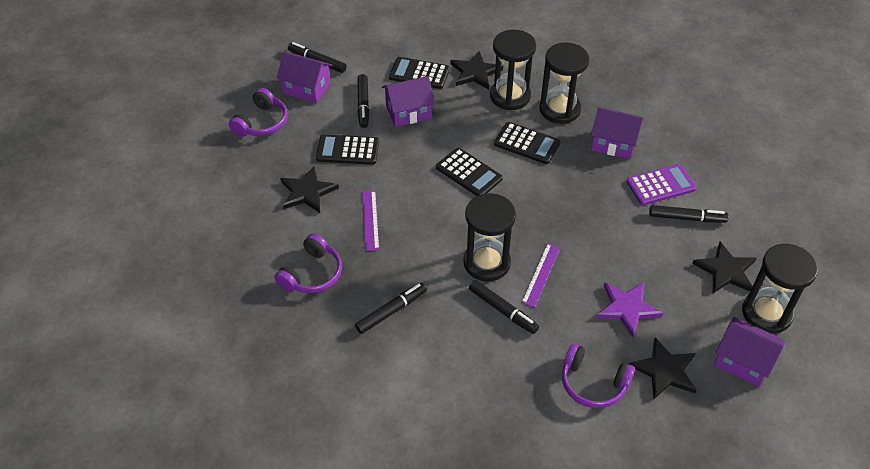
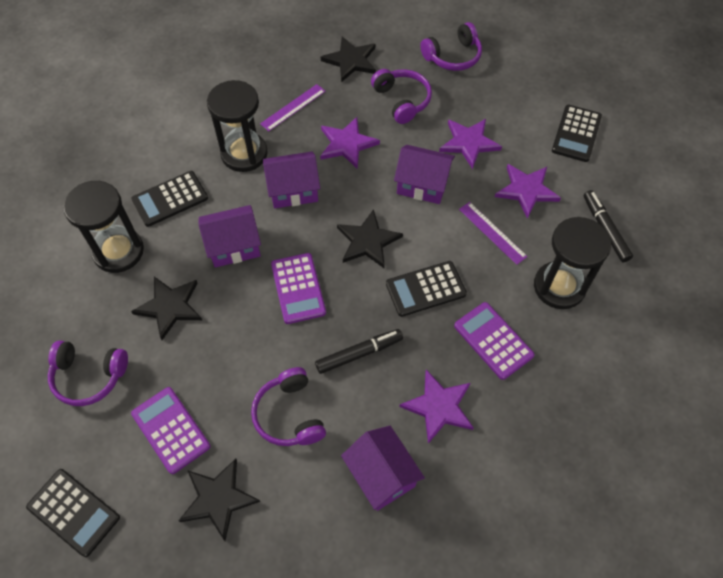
black hourglass: [463,193,516,281] [490,30,536,110] [540,43,589,124] [742,244,818,334] = 4 -> [63,181,144,273] [207,80,268,172] [534,217,611,309] = 3
black marker: [288,42,347,73] [355,282,427,334] [357,74,369,128] [469,280,539,334] [649,205,729,223] = 5 -> [315,329,403,374] [584,190,633,262] = 2
purple calculator: [626,164,697,205] = 1 -> [131,387,211,474] [271,253,326,324] [454,302,535,380] = 3
purple headphones: [229,88,288,137] [275,233,342,293] [562,343,635,408] = 3 -> [48,340,128,406] [251,367,326,446] [371,69,432,124] [420,22,482,71] = 4
purple star: [596,282,663,337] = 1 -> [320,117,380,168] [399,370,474,444] [439,119,502,169] [495,164,561,219] = 4

